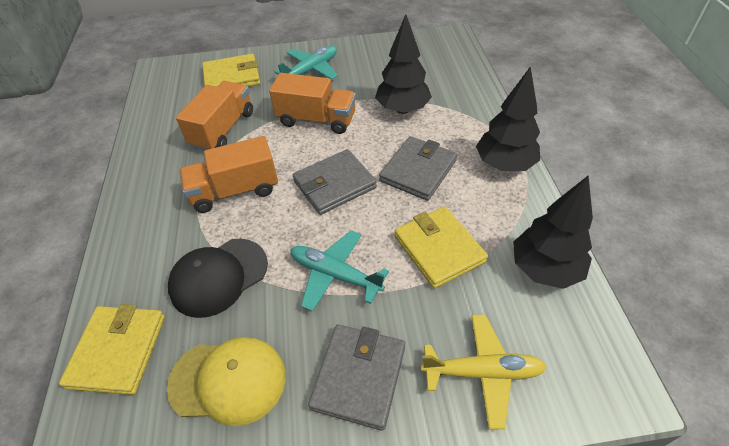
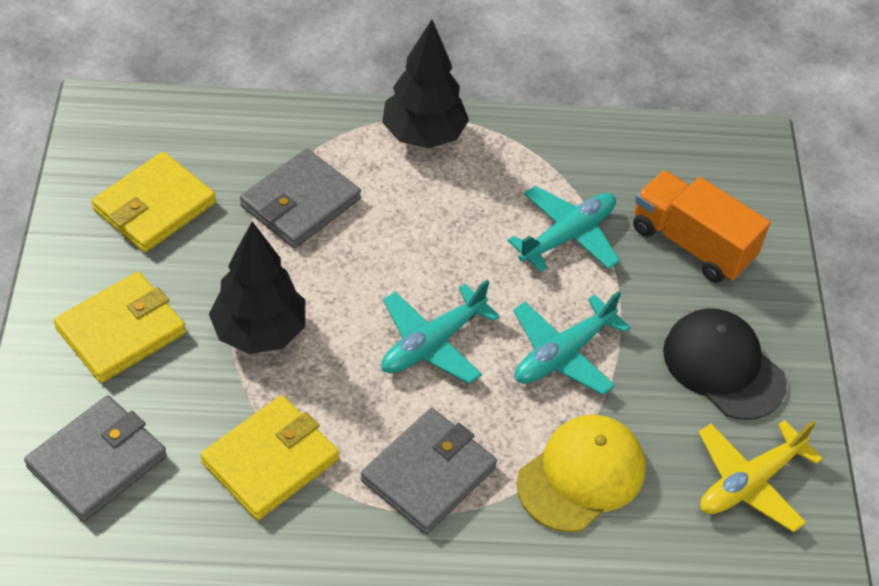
black tree: [375,14,432,114] [476,66,540,171] [513,175,593,289] = 3 -> [209,221,305,354] [382,19,469,149] = 2
orange truck: [176,81,253,151] [179,136,278,213] [269,73,356,134] = 3 -> [633,170,770,283] = 1
turquoise plane: [275,46,338,80] [290,230,389,312] = 2 -> [381,280,500,384] [508,186,620,272] [513,291,630,395] = 3

